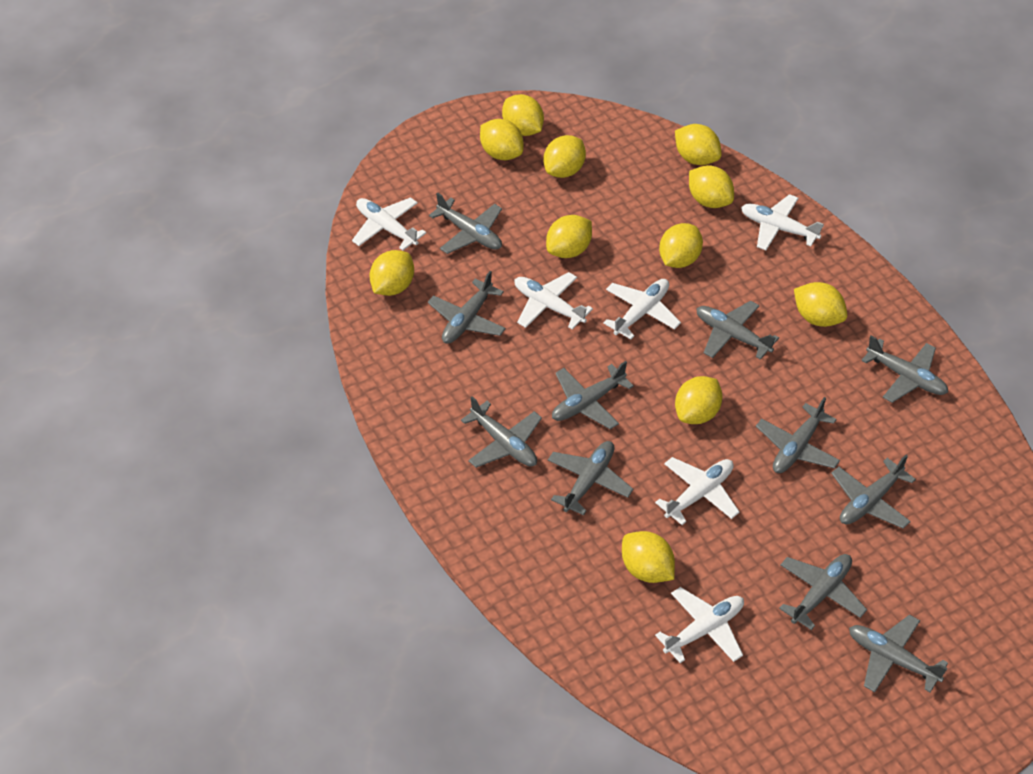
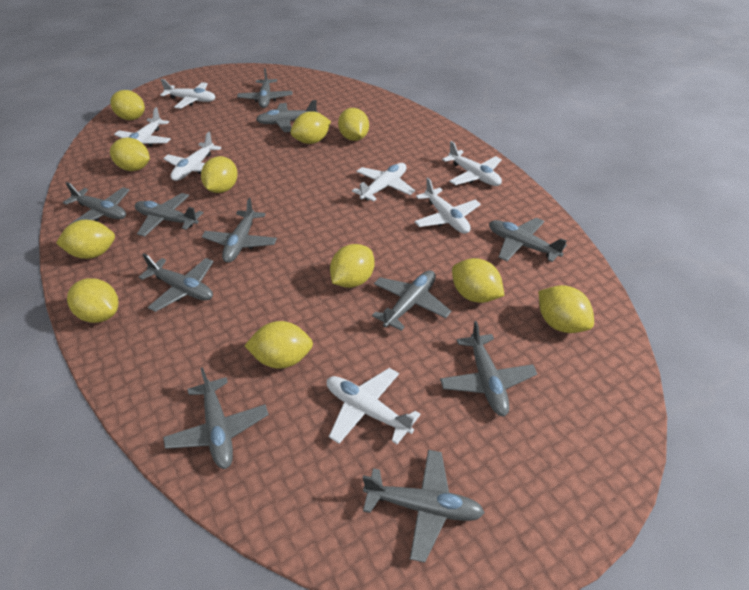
white plane: [352,197,426,250] [514,272,593,330] [603,279,681,339] [655,457,739,525] [655,587,744,663] [741,194,824,250] = 6 -> [114,107,171,146] [160,79,216,109] [163,132,222,181] [327,368,421,444] [352,163,415,202] [414,178,481,234] [442,141,502,186] = 7

